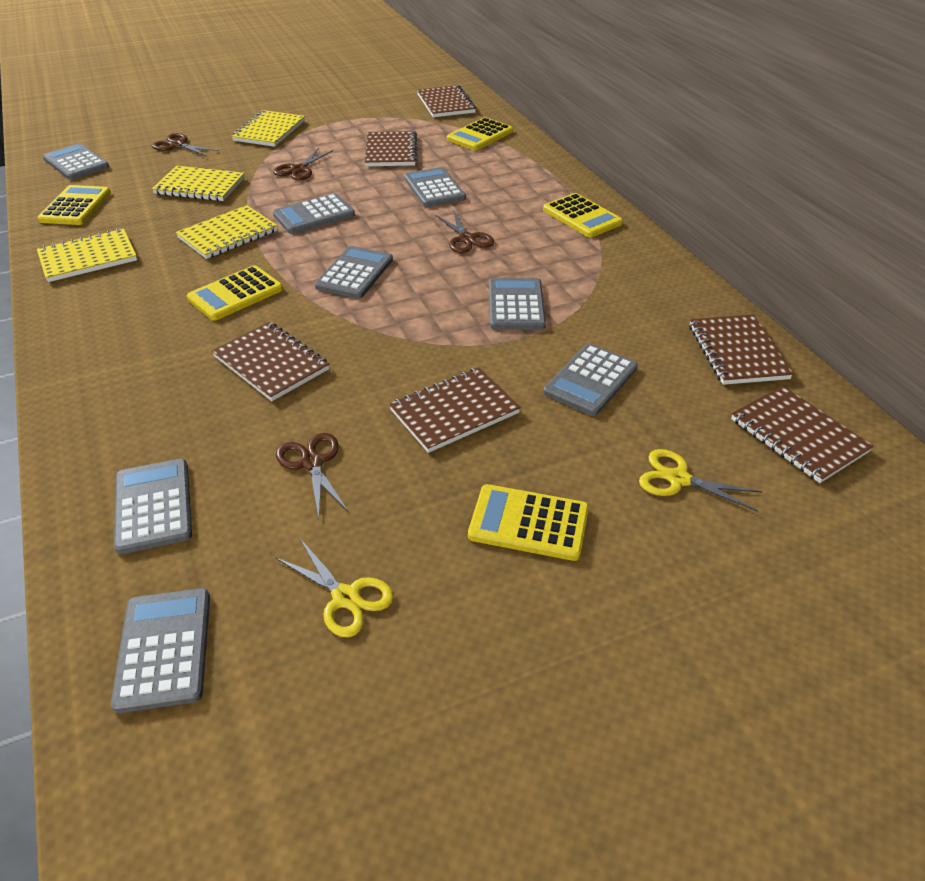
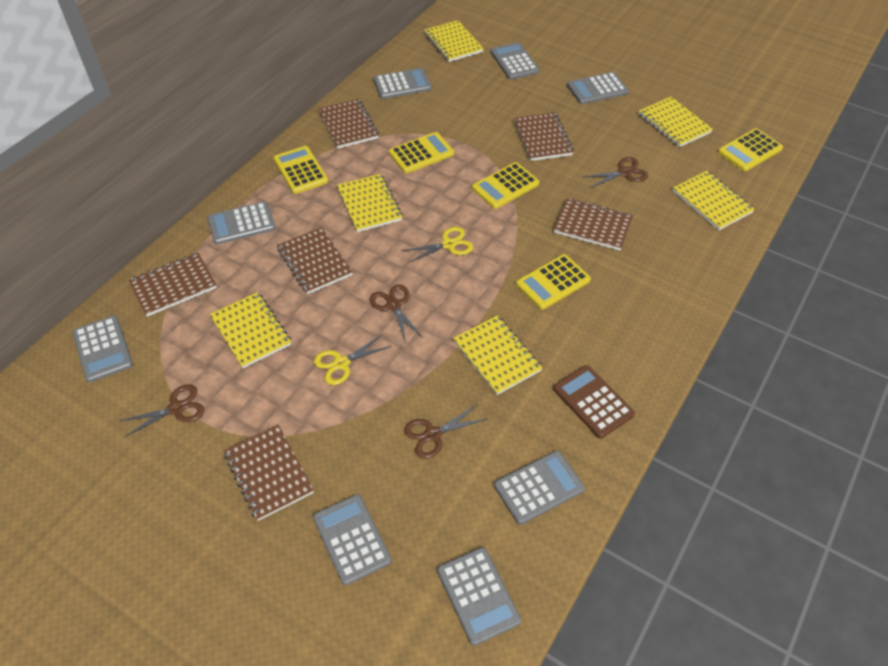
brown calculator: none = 0 -> [553,365,635,439] = 1
yellow notebook: [37,228,137,282] [152,166,245,201] [176,205,278,259] [232,110,305,147] = 4 -> [210,292,291,368] [337,174,402,232] [424,20,484,62] [453,315,542,395] [639,97,713,147] [673,171,755,230] = 6

